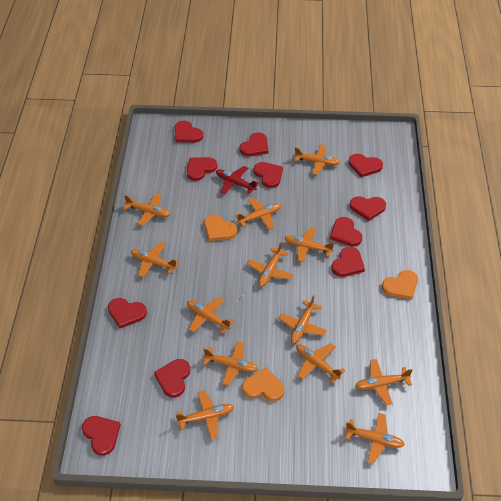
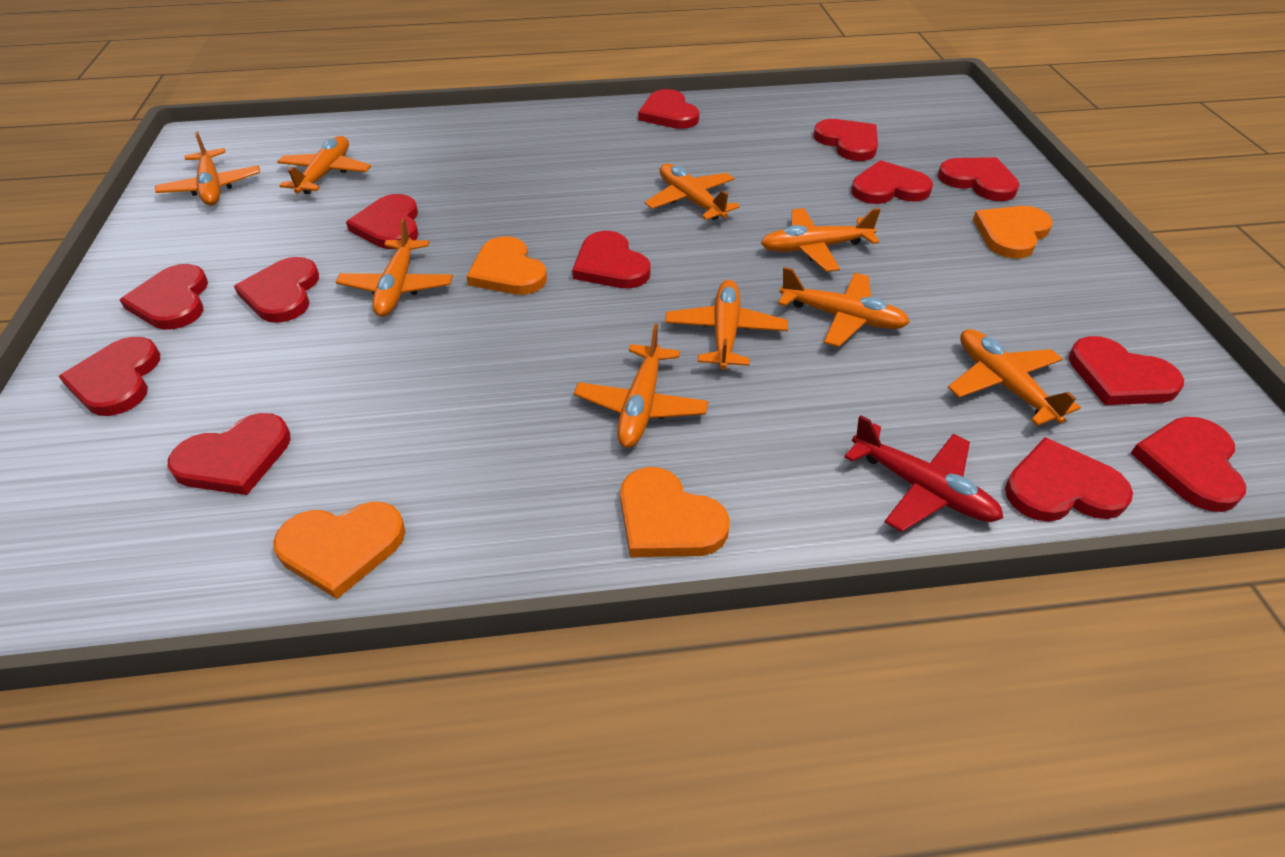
orange heart: [204,215,237,241] [242,367,284,401] [382,270,418,299] = 3 -> [273,502,406,599] [466,236,547,295] [620,467,730,557] [973,206,1053,259] = 4
orange plane: [123,193,171,226] [131,242,179,278] [176,390,234,439] [187,297,234,334] [203,341,258,386] [235,198,281,230] [247,242,293,287] [278,295,327,344] [285,227,334,262] [294,145,341,175] [296,343,345,383] [345,413,405,463] [355,359,412,405] = 13 -> [155,132,260,205] [277,136,371,194] [336,218,453,317] [574,324,709,448] [645,163,740,220] [665,280,788,370] [761,208,881,272] [778,267,910,347] [948,329,1081,426] = 9
red heart: [82,416,121,456] [108,298,147,328] [154,359,190,398] [175,120,203,143] [187,157,217,181] [240,132,268,156] [254,162,283,188] [330,217,362,246] [331,247,365,277] [349,154,383,177] [350,196,386,221] = 11 -> [59,337,160,416] [120,264,208,330] [168,413,291,495] [234,257,319,323] [346,194,419,249] [572,231,651,288] [638,89,699,129] [813,119,878,161] [851,160,933,204] [938,157,1020,201] [1005,437,1133,522] [1069,336,1184,405] [1131,417,1246,512] = 13

